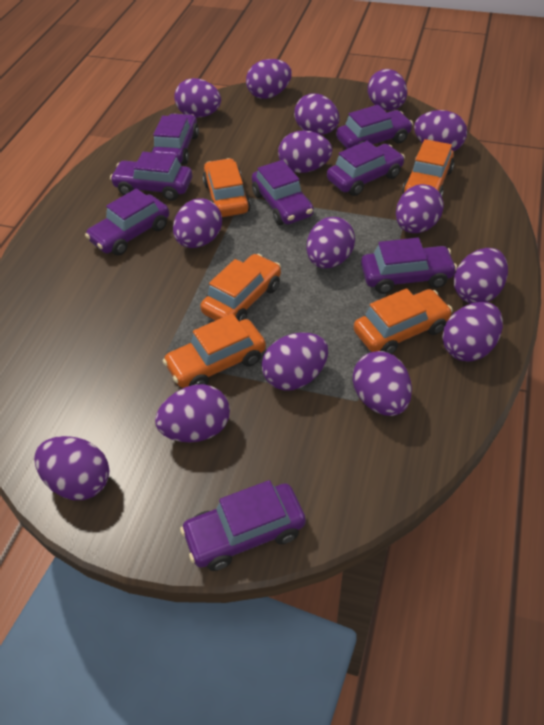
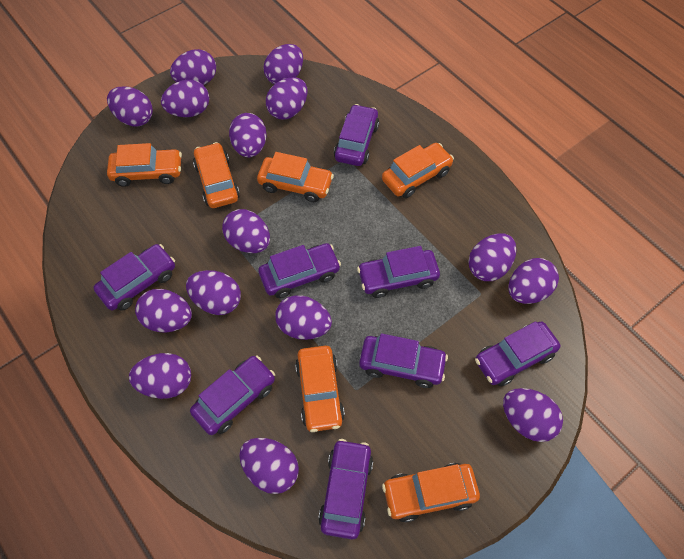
orange car: [163,313,266,388] [200,254,281,321] [202,158,251,217] [354,288,453,354] [402,139,454,196] = 5 -> [107,143,182,187] [193,142,240,208] [257,152,334,202] [295,346,345,432] [382,143,454,198] [382,463,480,522] = 6

